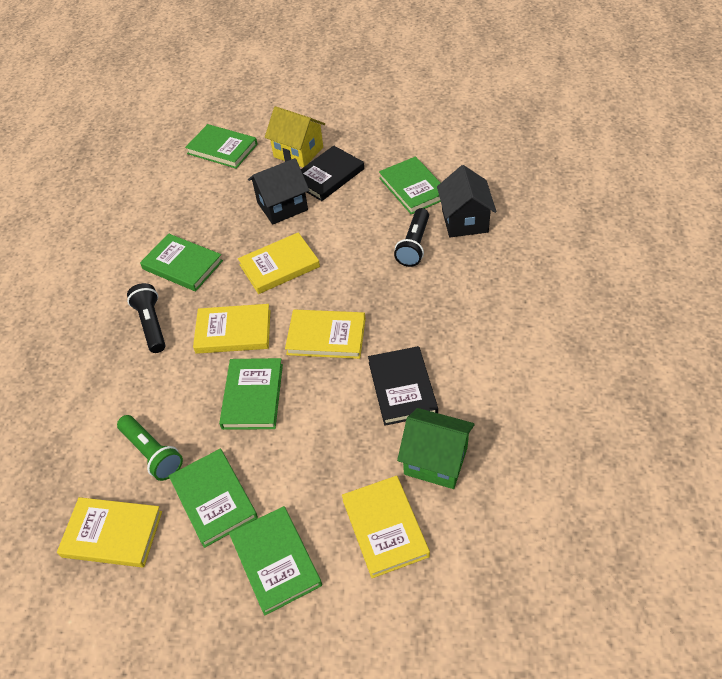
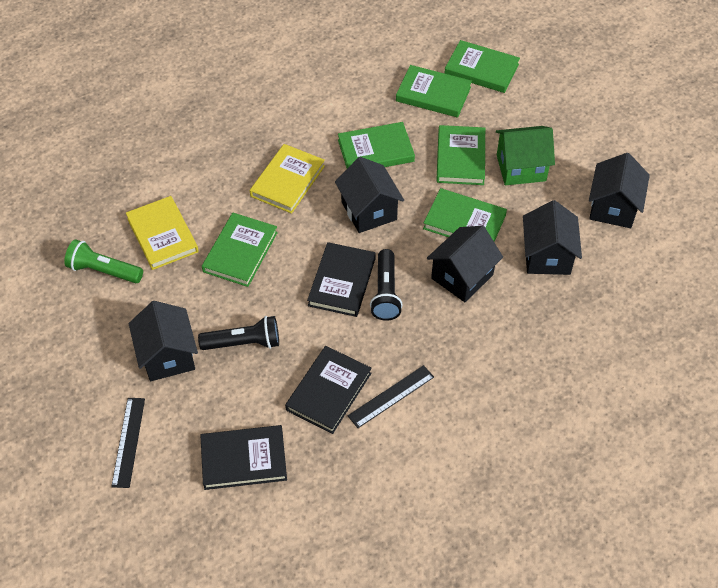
black book: [301,146,364,201] [368,346,438,426] = 2 -> [200,425,287,490] [285,346,372,434] [307,242,376,317] = 3
black house: [248,158,309,225] [437,165,497,237] = 2 -> [129,301,198,381] [335,157,404,233] [427,226,503,302] [523,200,582,275] [589,153,650,228] = 5
black ruler: none = 0 -> [111,398,145,488] [348,365,434,428] = 2
yellow book: [57,497,162,568] [193,304,271,354] [238,232,320,294] [285,309,366,359] [342,476,430,578] = 5 -> [126,196,199,270] [250,144,325,214] = 2
yellow house: [265,106,325,167] = 1 -> none = 0

